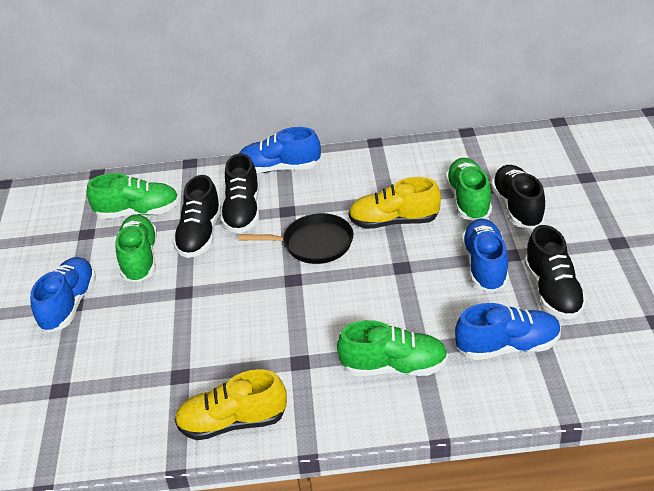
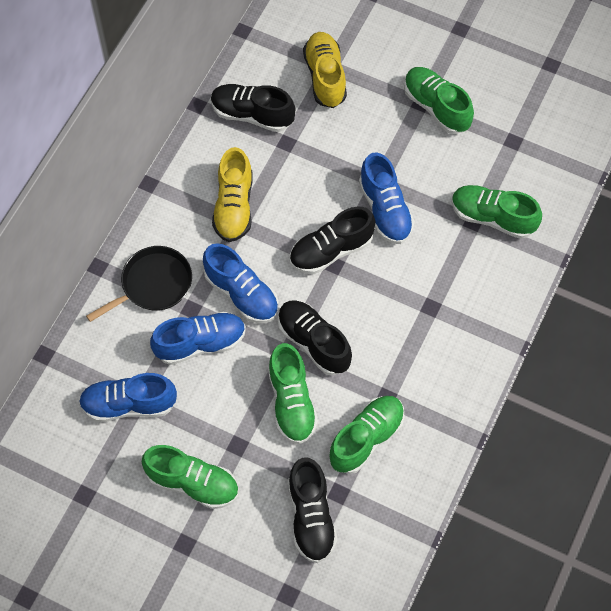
green shoe: [87,173,179,219] [116,214,157,283] [337,320,448,376] [445,158,492,220] = 4 -> [142,445,239,509] [268,343,318,444] [329,396,405,474] [404,67,474,134] [452,185,542,239] = 5

